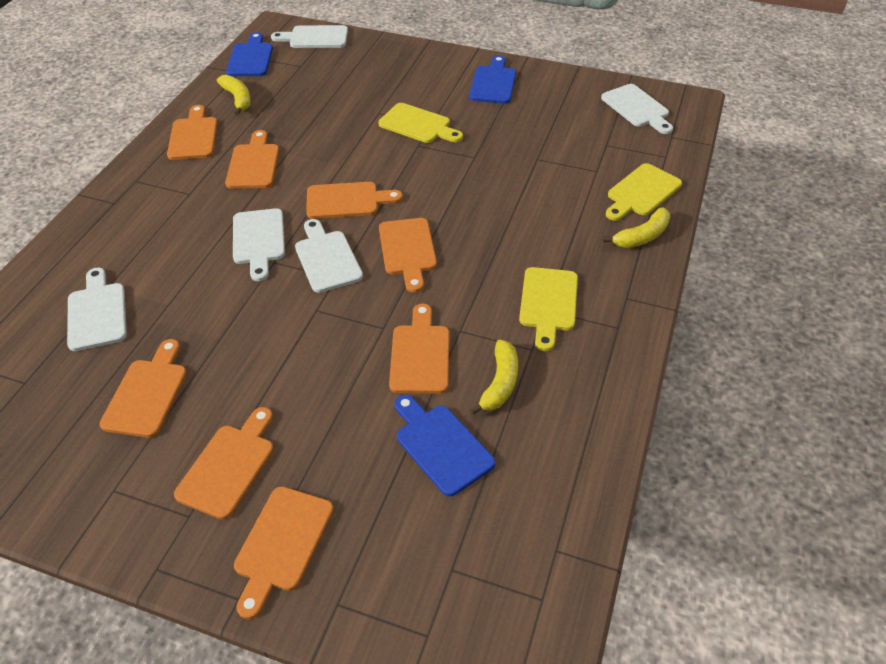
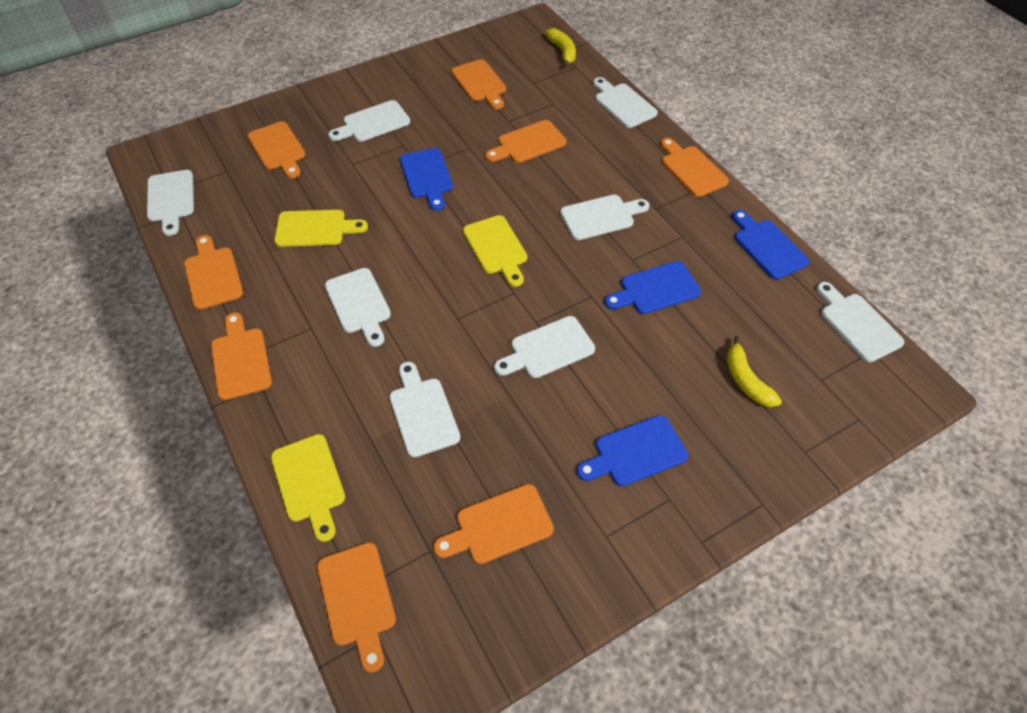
blue cutting board: [226,32,273,76] [395,395,495,496] [469,55,516,104] = 3 -> [400,148,453,211] [577,415,688,486] [604,261,701,314] [732,210,810,279] = 4
white cutting board: [67,268,127,351] [233,208,285,281] [271,25,348,48] [295,219,363,293] [601,84,673,134] = 5 -> [147,170,194,236] [325,268,391,347] [328,100,410,142] [389,362,460,457] [494,316,595,378] [560,195,649,240] [593,77,658,128] [816,282,905,362] = 8
yellow banana: [217,75,251,115] [470,340,518,415] [603,207,670,248] = 3 -> [545,28,576,68] [726,336,782,407] = 2

